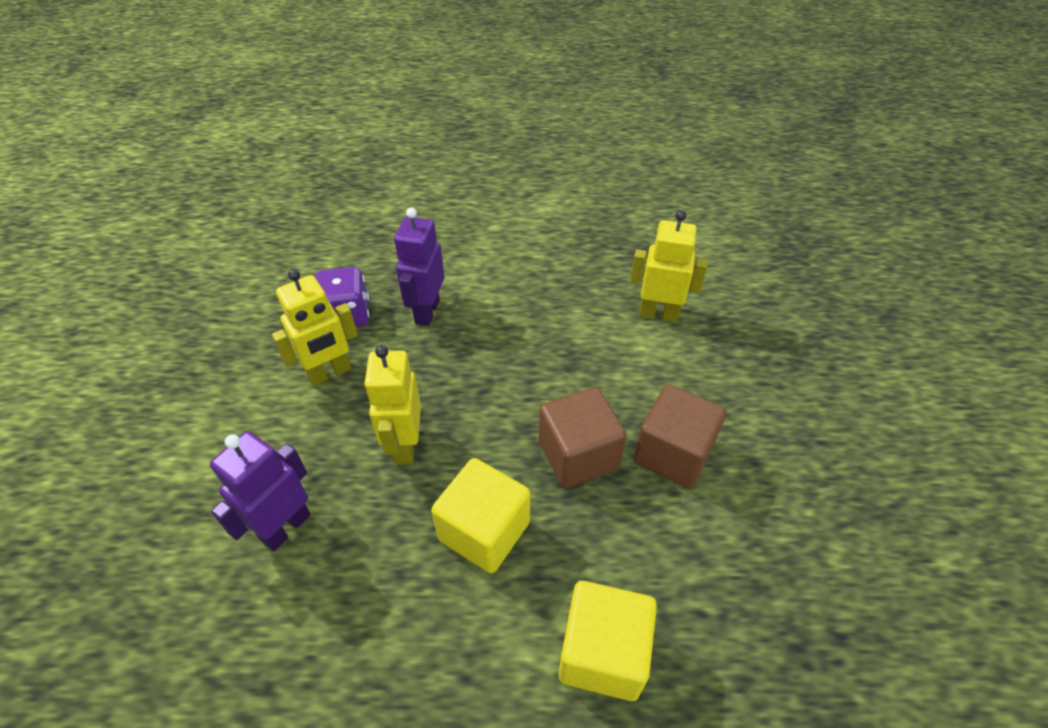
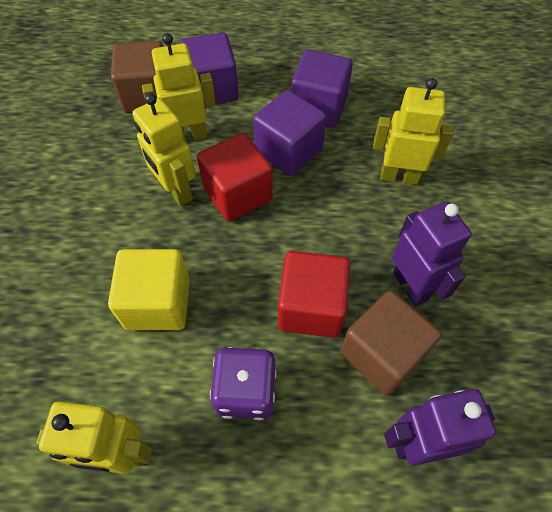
purple cube: none = 0 -> [179,33,238,105] [253,90,327,176] [291,50,353,127] = 3
red cube: none = 0 -> [197,133,273,222] [278,251,350,338] = 2
yellow cube: [431,458,530,573] [559,581,657,701] = 2 -> [108,249,190,330] = 1
yellow robot: [272,269,358,386] [364,345,421,465] [630,210,708,322] = 3 -> [36,401,152,474] [132,93,196,206] [142,33,216,142] [373,78,454,185] = 4

